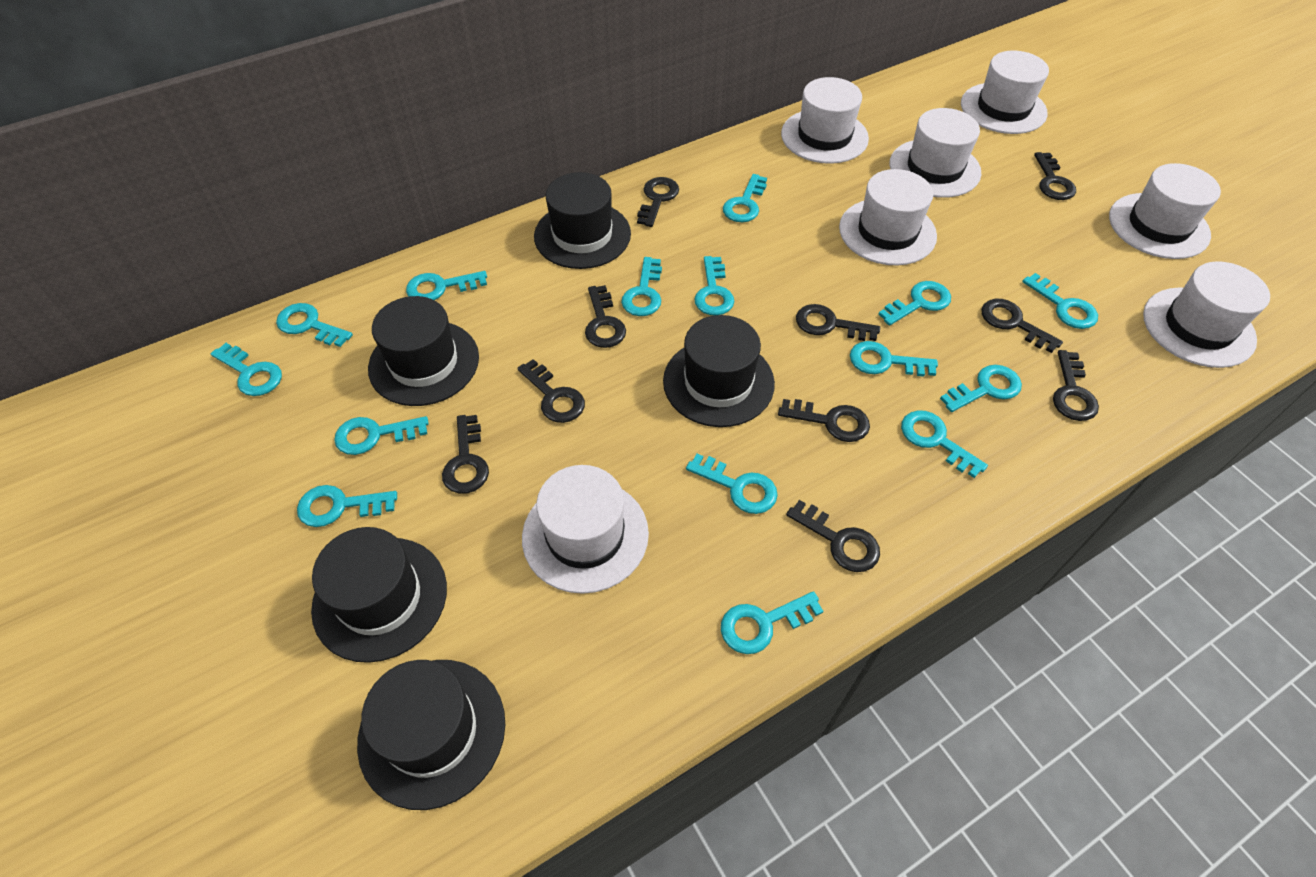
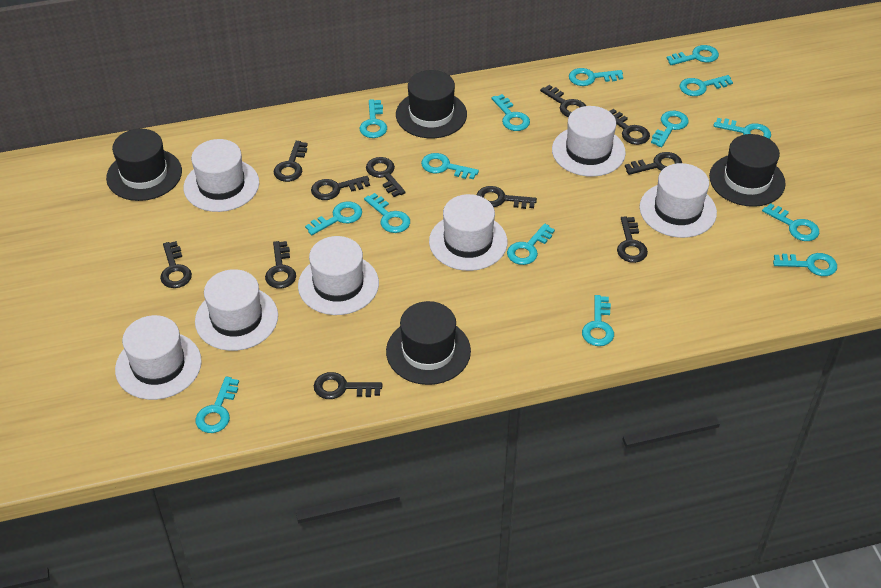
black hat: [311,527,447,663] [357,660,505,810] [368,296,479,406] [534,172,631,269] [663,315,775,427] = 5 -> [106,129,182,201] [386,301,471,385] [396,70,467,138] [709,134,786,207] = 4
black key: [442,415,489,494] [517,359,585,423] [585,285,626,348] [637,177,679,227] [778,399,870,442] [786,500,880,572] [796,304,880,341] [981,299,1063,353] [1034,152,1076,200] [1053,350,1099,421] = 10 -> [160,241,192,288] [265,241,296,288] [273,141,308,182] [311,176,370,200] [314,372,382,399] [366,157,406,197] [477,186,537,209] [540,85,586,117] [609,109,650,145] [617,216,648,263] [625,152,682,175] = 11

